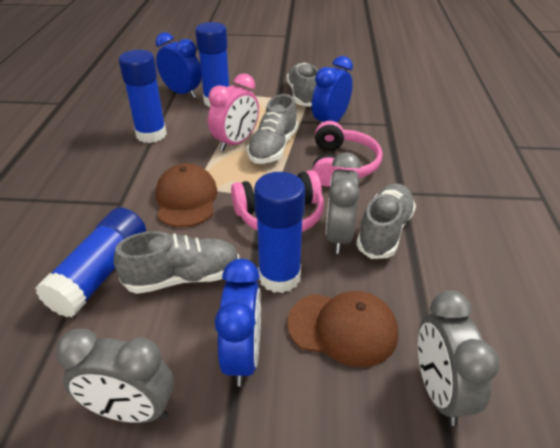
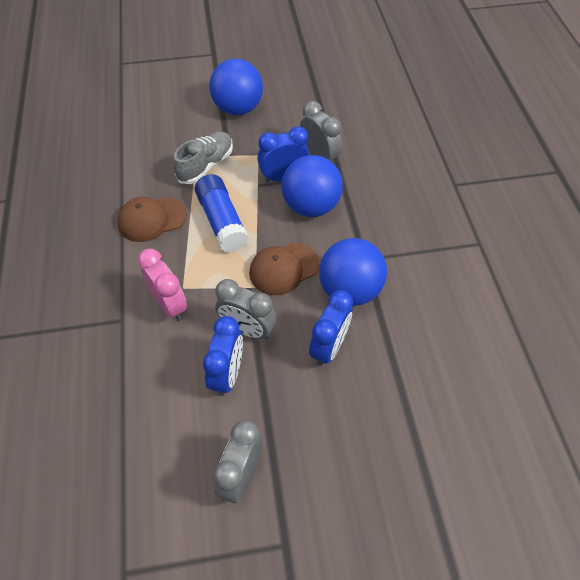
blue ball: none = 0 -> [209,59,263,115] [281,155,343,217] [319,238,387,306] = 3
blue glue stick: [35,207,146,317] [119,50,167,143] [195,22,229,107] [254,172,305,293] = 4 -> [195,174,249,253] = 1
grey shoe: [114,231,240,294] [247,94,298,164] [287,63,319,107] [356,184,416,259] = 4 -> [173,131,233,184] = 1
pink headphones: [231,170,324,232] [312,121,382,187] = 2 -> none = 0

